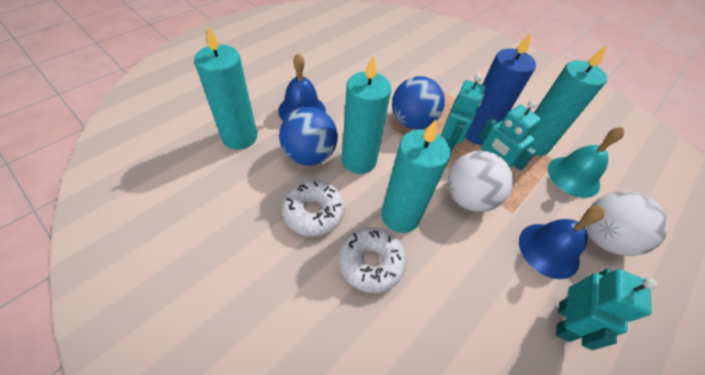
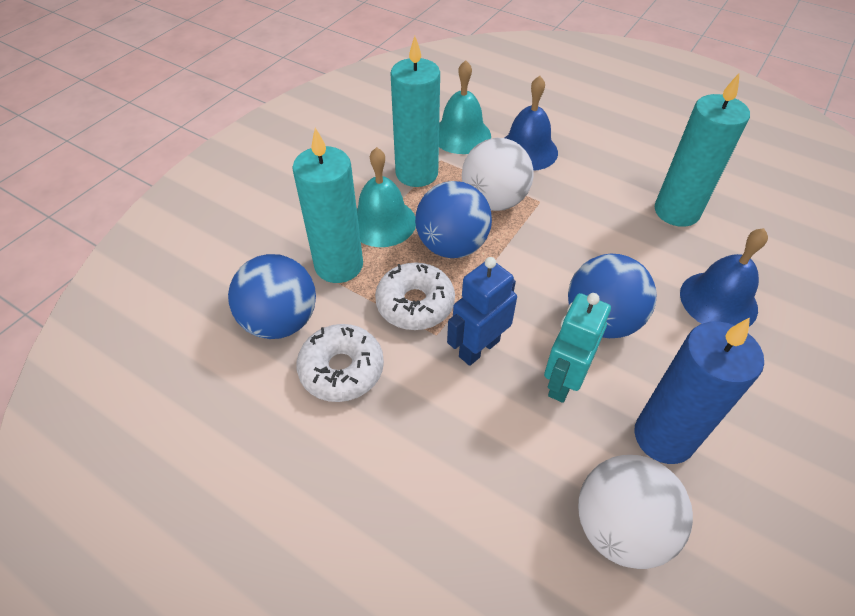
blue ball: [279,107,338,166] [392,76,445,129] = 2 -> [228,254,316,339] [415,181,492,258] [568,254,656,338] = 3
blue robot: none = 0 -> [447,257,517,366] = 1
turquoise bell: [548,127,624,198] = 1 -> [357,147,416,247] [439,60,491,154] = 2
turquoise candle: [194,26,257,150] [342,56,391,174] [381,119,451,233] [530,45,607,156] = 4 -> [292,128,363,283] [390,36,440,187] [655,74,750,227] = 3
turquoise robot: [441,74,486,152] [478,101,541,171] [556,269,657,350] = 3 -> [544,293,611,403] = 1

